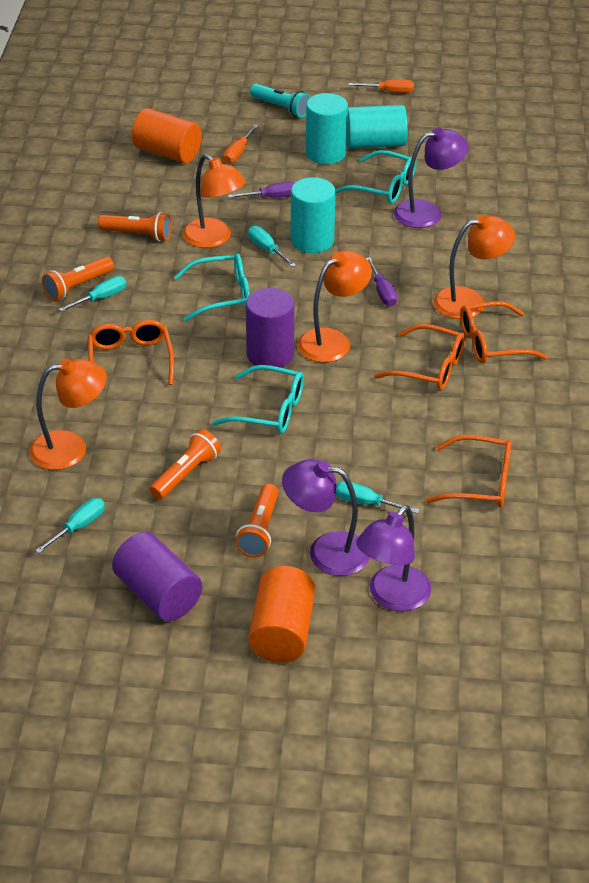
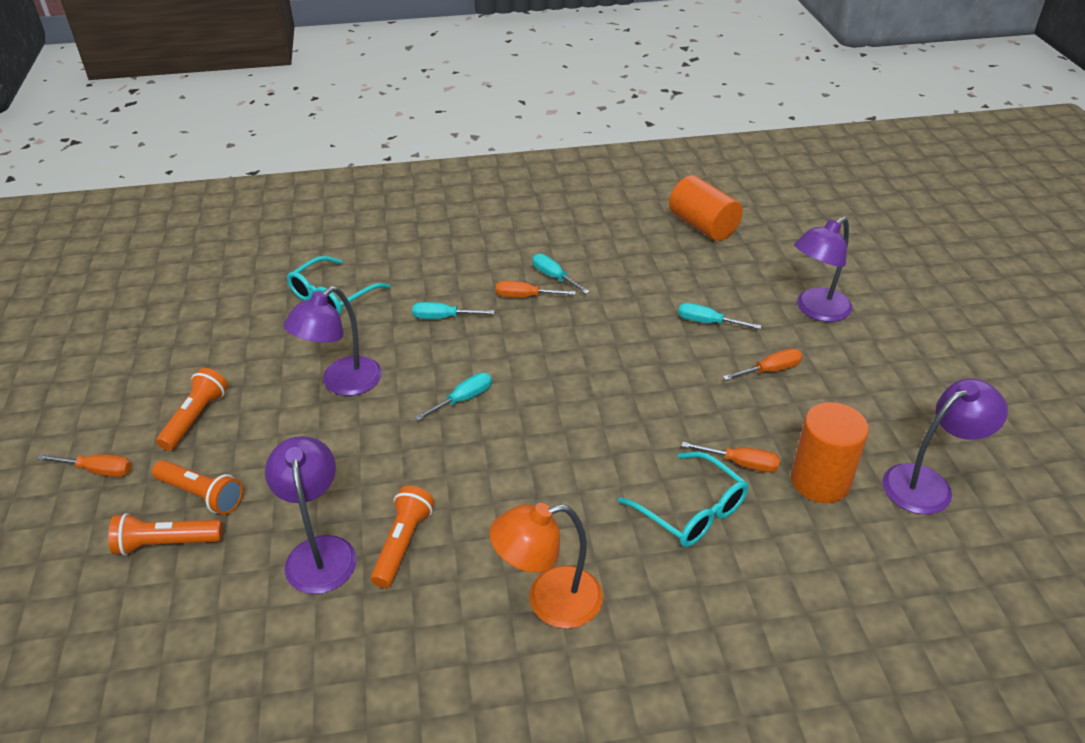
orange glasses: [88,320,174,385] [374,324,465,390] [426,435,512,507] [460,301,548,364] = 4 -> none = 0
orange lamp: [29,359,107,470] [182,154,246,248] [297,250,372,363] [433,215,515,319] = 4 -> [489,503,603,629] = 1
orange screwdriver: [223,125,258,164] [349,79,414,93] = 2 -> [37,454,132,477] [496,281,576,298] [681,442,780,472] [723,349,802,380] = 4
purple cylinder: [112,532,202,621] [246,288,294,368] = 2 -> none = 0
purple lamp: [282,459,370,576] [356,505,431,611] [394,128,468,228] = 3 -> [265,436,357,594] [284,286,382,396] [794,217,852,322] [882,379,1008,515] = 4
purple screwdriver: [228,182,295,198] [366,257,397,306] = 2 -> none = 0
turquoise cylinder: [291,177,336,253] [306,93,348,164] [347,105,408,149] = 3 -> none = 0
turquoise flashlight: [250,84,310,118] = 1 -> none = 0
turquoise glasses: [174,253,250,321] [212,365,304,433] [335,150,417,204] = 3 -> [287,256,391,315] [618,452,749,547] = 2

